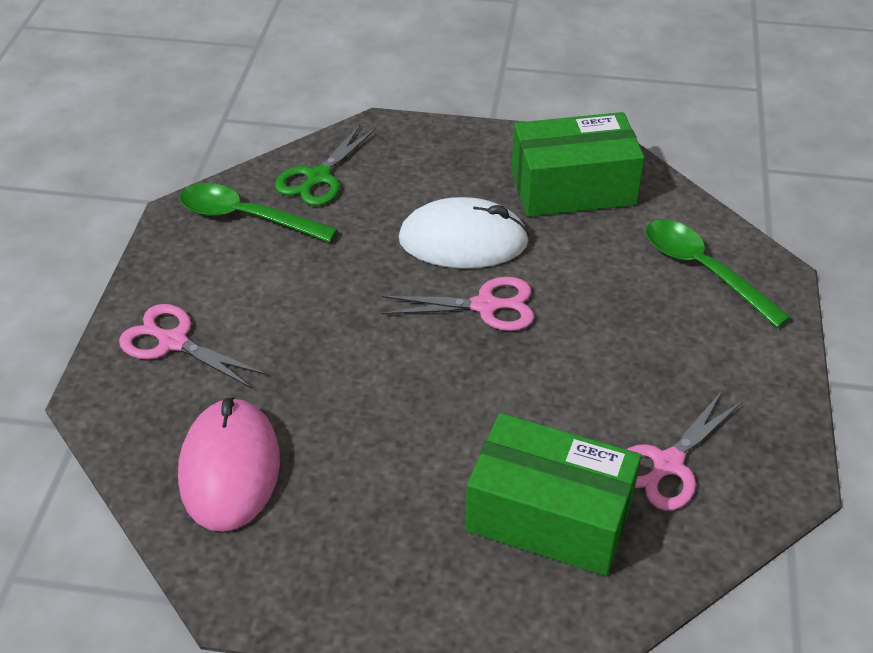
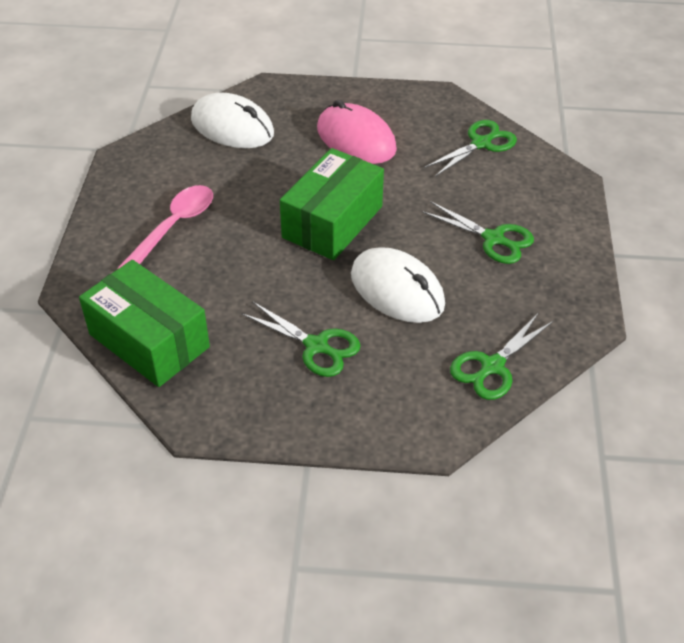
green scissors: [275,124,376,206] = 1 -> [241,301,361,377] [422,201,534,264] [424,120,517,177] [450,314,554,400] = 4
green spoon: [179,183,338,242] [646,219,791,328] = 2 -> none = 0
pink scissors: [119,304,267,388] [381,277,534,331] [627,391,743,511] = 3 -> none = 0
pink spoon: none = 0 -> [117,185,213,270] = 1
white mouse: [399,197,529,269] = 1 -> [191,92,274,148] [351,247,445,323] = 2

